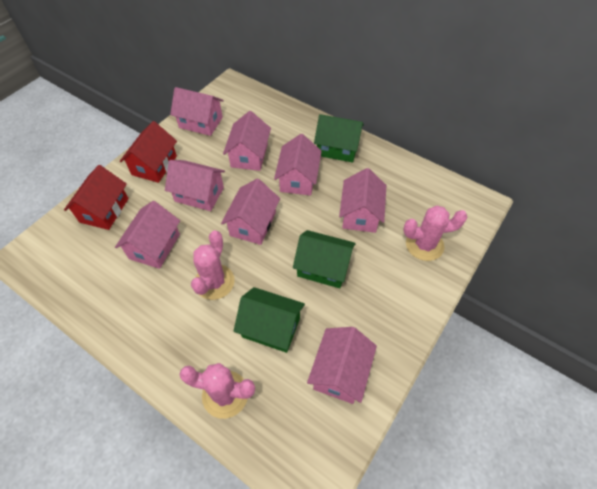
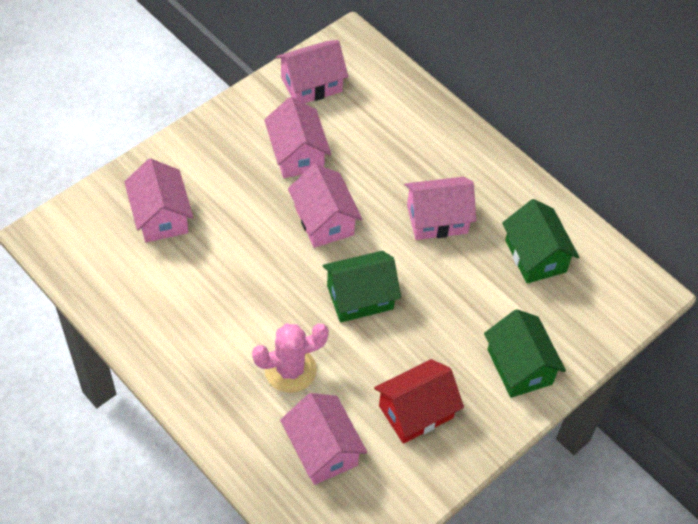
pink cactus: [179,363,255,419] [191,230,235,300] [403,206,467,261] = 3 -> [252,324,329,393] = 1
pink house: [115,201,180,269] [165,160,225,211] [170,87,224,136] [221,179,280,245] [223,111,271,171] [274,134,322,196] [307,327,377,404] [339,168,386,233] = 8 -> [125,158,193,243] [264,97,331,178] [276,40,348,103] [280,393,367,485] [288,164,362,248] [405,177,476,240] = 6
red house: [64,165,129,230] [120,121,177,183] = 2 -> [374,359,464,444] = 1

